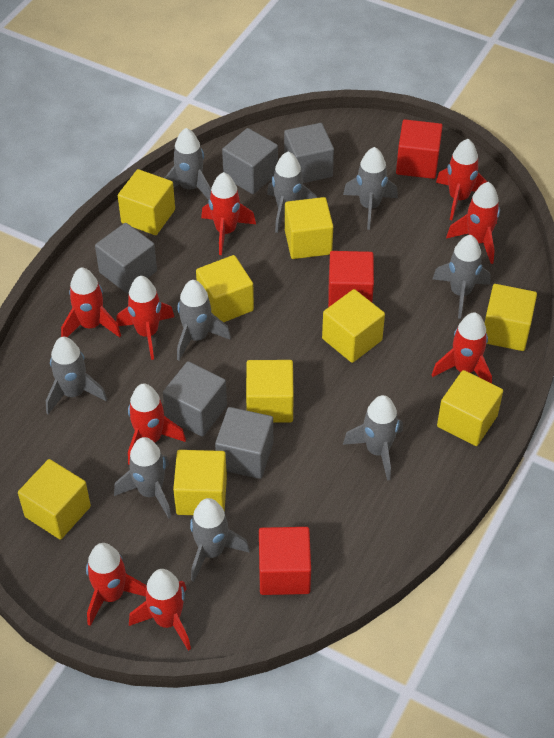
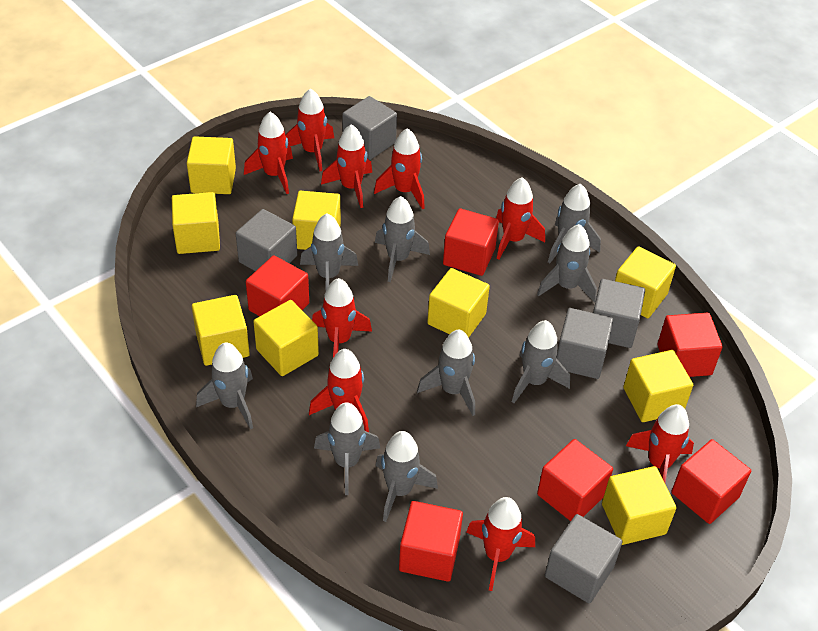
red cube: [259,527,311,595] [328,251,374,307] [396,120,443,179] = 3 -> [246,255,309,316] [399,501,463,582] [443,208,499,276] [537,439,613,521] [658,312,723,377] [671,439,751,524] = 6

